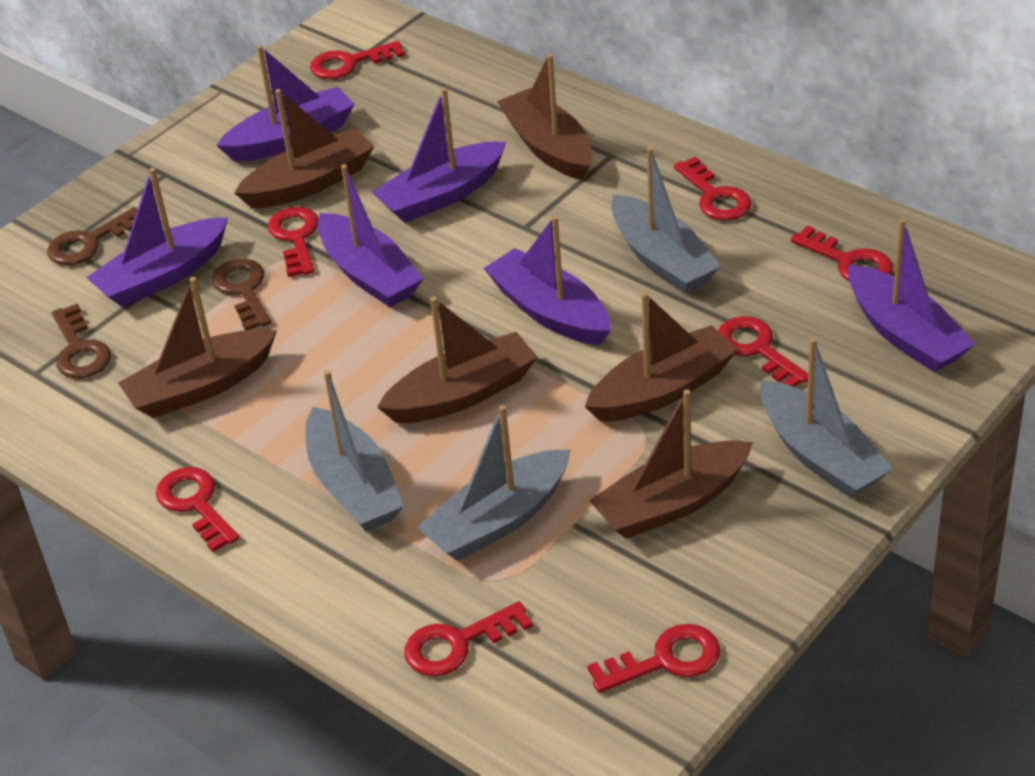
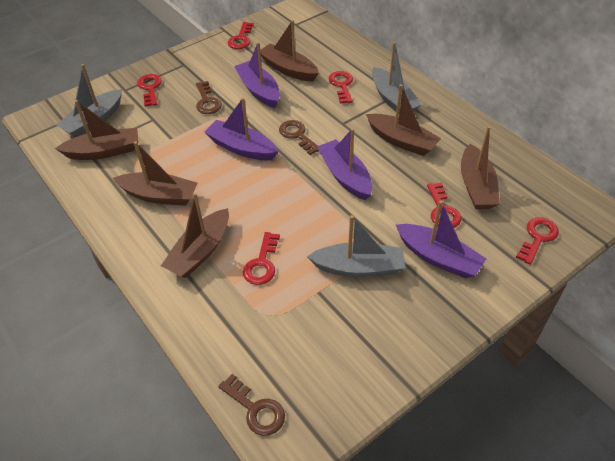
grey boat: [305,370,404,531] [417,405,571,561] [611,147,721,294] [760,338,893,498] = 4 -> [56,64,122,137] [307,215,405,277] [372,42,421,113] = 3
purple boat: [86,168,228,307] [216,45,355,162] [317,164,424,307] [372,88,506,223] [484,216,611,345] [848,219,976,372] = 6 -> [204,98,278,160] [234,42,280,108] [317,128,372,200] [396,201,486,278] = 4
red key: [156,467,240,552] [268,207,318,277] [310,41,405,79] [404,601,533,676] [587,624,720,693] [674,156,751,221] [718,316,808,387] [791,225,893,281] = 8 -> [137,74,162,107] [228,22,254,49] [243,232,280,285] [329,71,353,104] [427,182,461,228] [516,217,559,265] = 6

